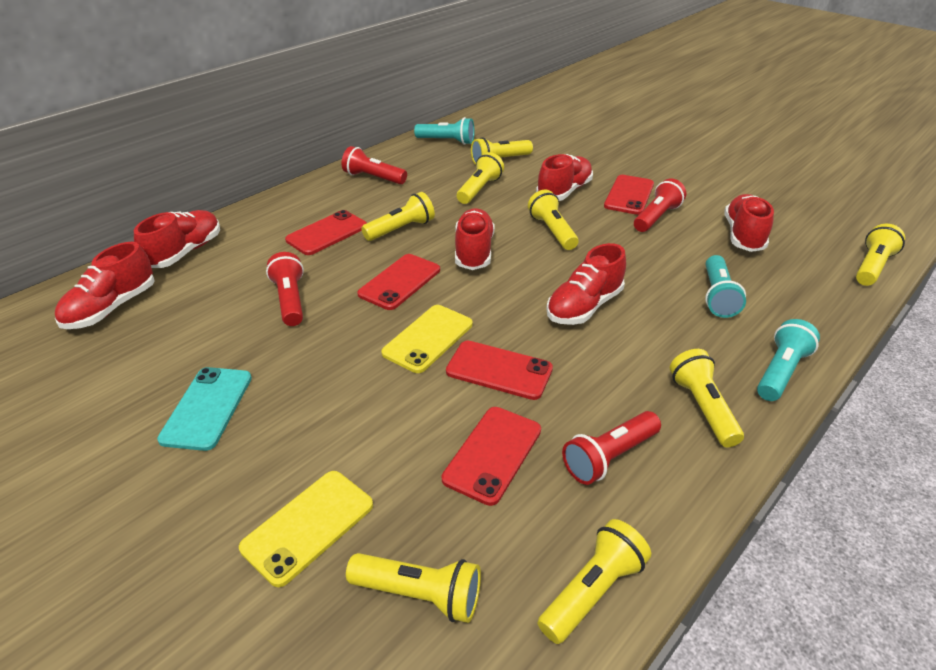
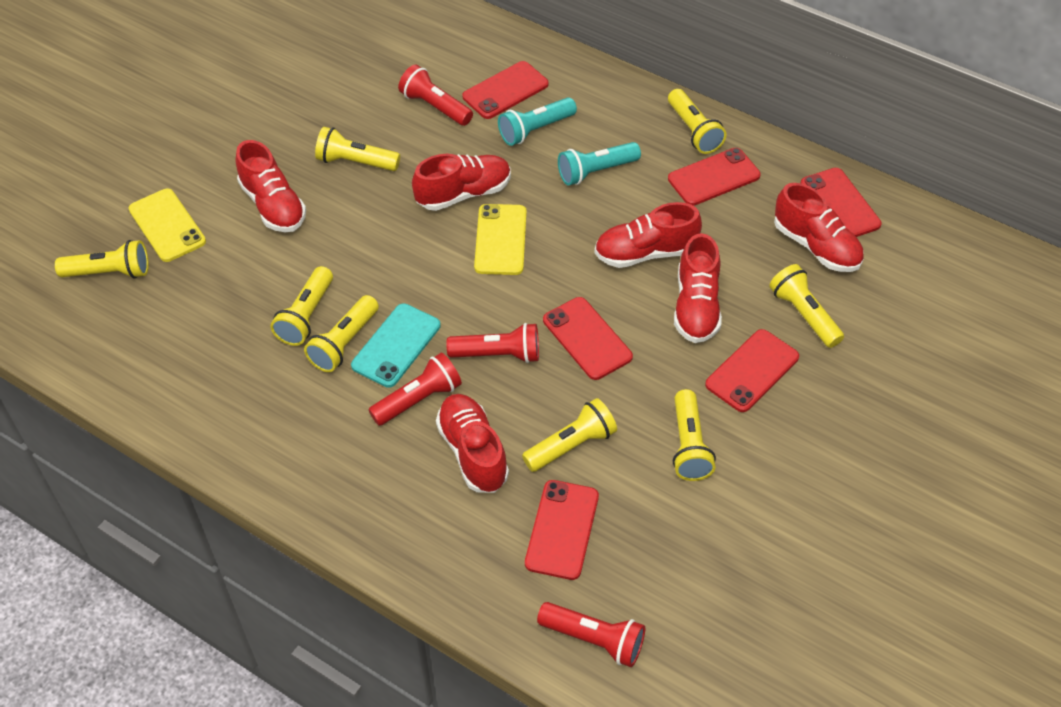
red phone: [285,210,367,255] [357,254,440,310] [442,407,541,506] [446,341,553,400] [604,175,654,215] = 5 -> [462,61,548,119] [525,480,599,580] [543,297,633,380] [668,148,761,206] [705,329,799,412] [801,168,882,237] = 6
turquoise flashlight: [414,117,474,145] [705,255,746,318] [757,319,820,401] = 3 -> [498,97,577,146] [558,142,641,186] = 2

